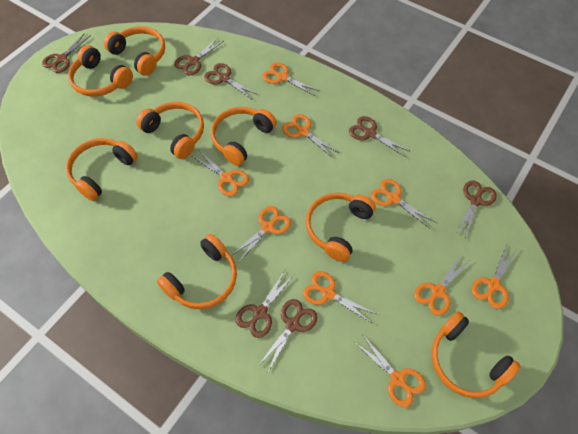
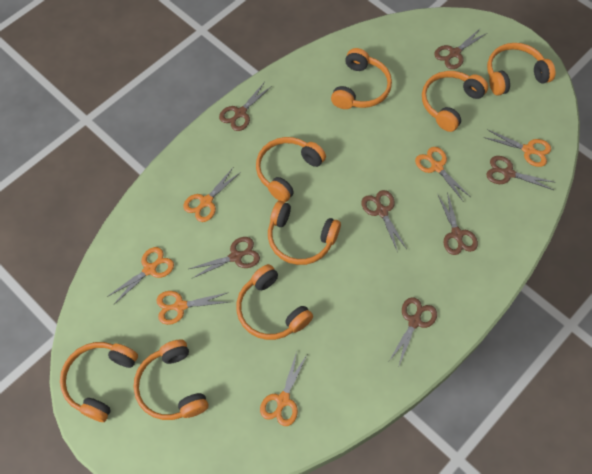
orange scissors: [192,151,249,196] [231,206,291,263] [262,62,319,96] [282,114,339,158] [303,271,376,323] [354,334,426,407] [371,179,435,229] [414,253,470,316] [472,245,517,309] = 9 -> [107,247,174,304] [156,291,229,325] [183,168,241,222] [260,352,307,426] [415,147,471,201] [484,129,551,167] = 6

